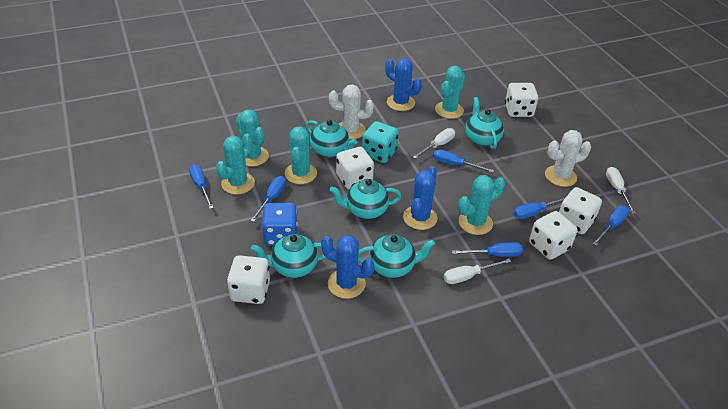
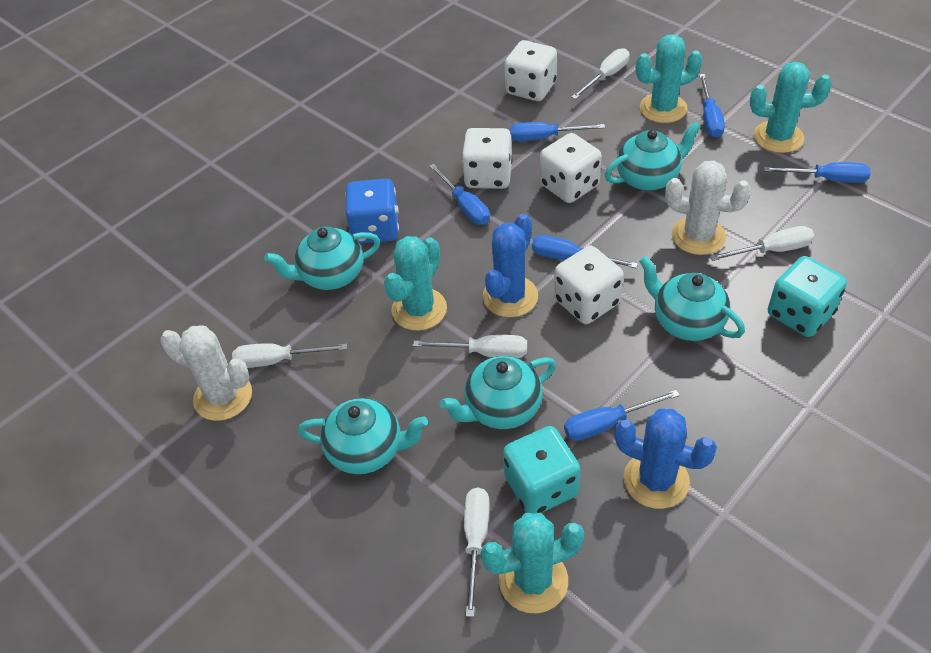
blue cactus: [321,235,374,299] [385,58,422,111] [403,166,438,230] = 3 -> [483,214,538,318] [614,409,717,509] = 2
turquoise cactus: [216,134,255,194] [236,109,269,167] [285,126,317,184] [435,66,466,119] [458,175,505,235] = 5 -> [384,236,447,331] [481,513,584,613] [636,35,702,123] [750,62,832,153] = 4
turquoise dice: [362,121,399,163] = 1 -> [503,426,580,514] [768,256,847,337] = 2
white dice: [227,255,270,304] [336,147,374,190] [505,83,538,117] [529,211,578,260] [559,187,602,234] = 5 -> [462,128,512,189] [505,40,557,101] [540,133,602,203] [554,246,624,324] = 4
white screwdriver: [413,128,455,159] [444,259,511,284] [606,167,636,214] = 3 -> [232,343,347,368] [412,335,527,358] [464,488,490,617] [571,48,629,99] [710,226,814,261] = 5

